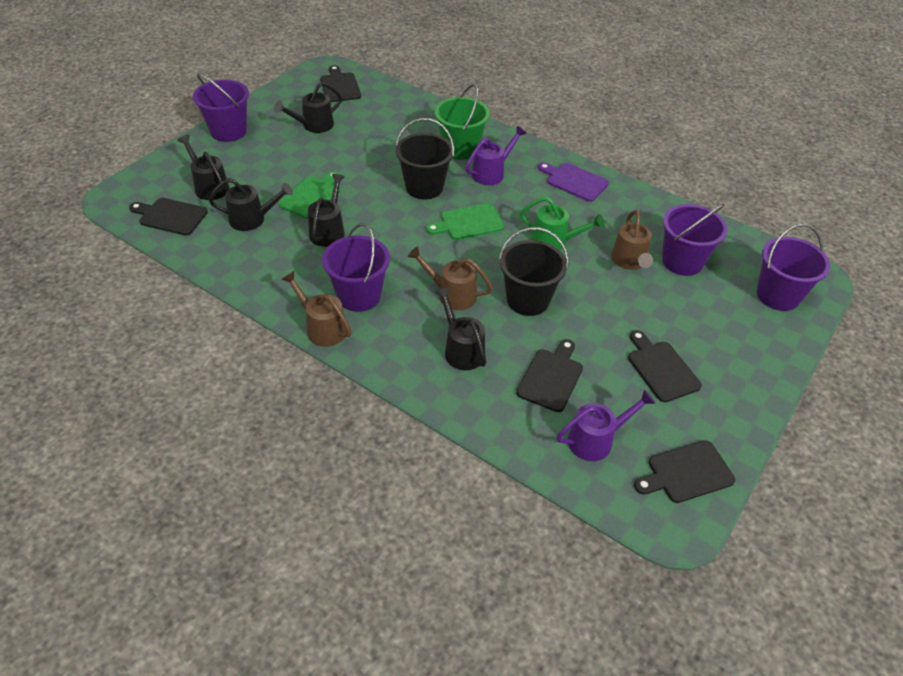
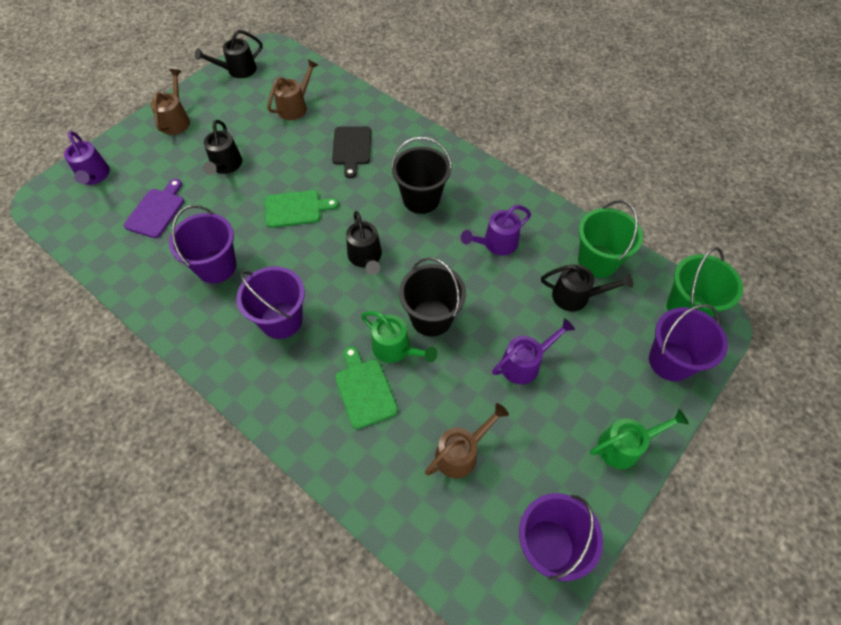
black cutting board: [129,198,208,235] [320,65,361,102] [516,339,583,412] [628,330,702,402] [634,440,735,503] = 5 -> [332,126,371,178] = 1
black watering can: [177,134,230,200] [209,178,293,231] [274,82,342,133] [308,174,345,247] [435,287,486,370] = 5 -> [195,30,263,78] [203,120,242,175] [346,211,382,275] [541,264,633,311] = 4
green bucket: [435,84,490,160] = 1 -> [578,200,643,278] [667,247,743,317] = 2
green watering can: [520,197,604,250] = 1 -> [361,311,437,363] [590,409,689,469] = 2
purple watering can: [465,126,527,185] [557,390,656,461] = 2 -> [64,131,110,185] [461,205,531,255] [492,318,575,384] = 3

